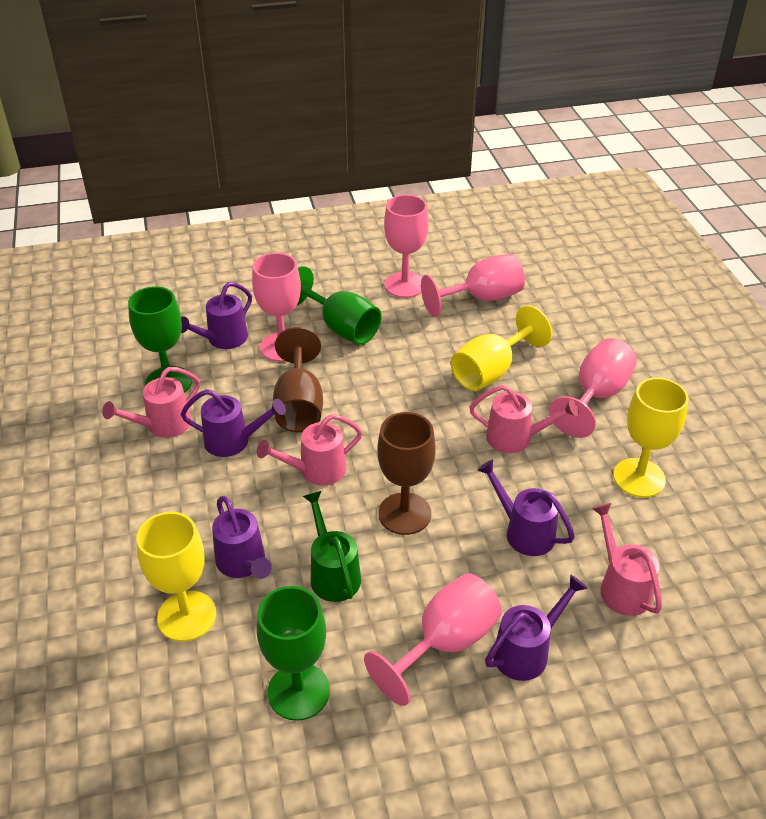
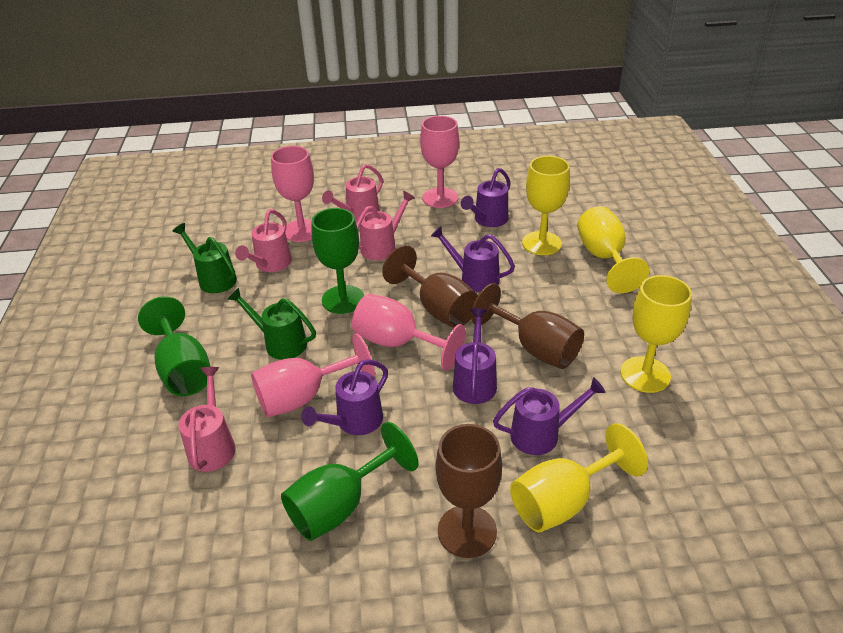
brown goblet: [273,327,323,432] [377,412,435,535] = 2 -> [382,245,478,328] [435,424,502,558] [471,283,584,369] = 3
green watering can: [303,491,361,602] = 1 -> [172,223,237,293] [228,288,316,360] = 2
pink goblet: [252,253,301,362] [364,573,502,706] [384,195,429,298] [421,254,525,317] [549,338,637,438] = 5 -> [251,333,375,418] [271,146,314,242] [352,294,466,371] [420,116,459,208] = 4
yellow goblet: [136,512,216,642] [451,305,552,391] [613,377,689,498] = 3 -> [510,423,648,532] [522,156,570,255] [577,206,649,293] [620,275,692,393] = 4

